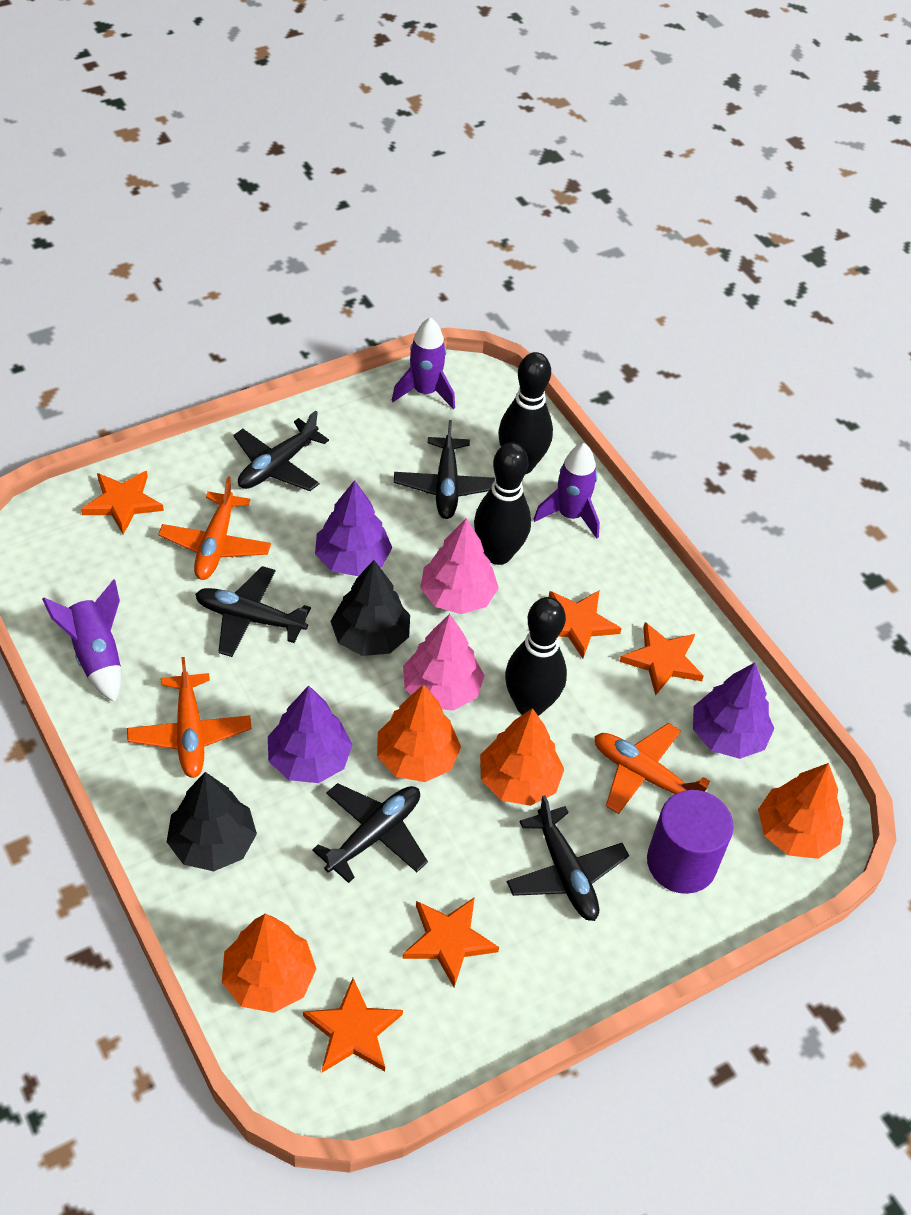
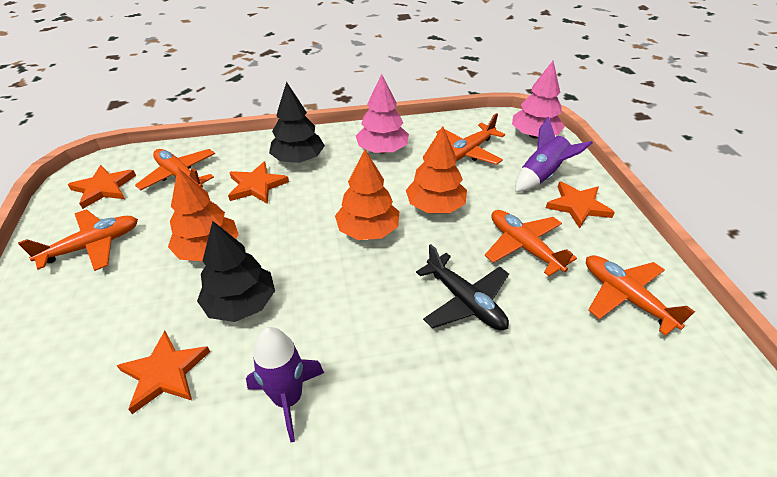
black bowling pin: [474,443,531,565] [498,352,553,474] [505,597,567,716] = 3 -> none = 0
black plane: [195,566,311,657] [233,410,329,491] [312,783,428,883] [394,420,495,519] [507,795,629,921] = 5 -> [416,244,509,331] = 1
orange plane: [127,657,252,778] [158,476,271,580] [594,723,710,814] = 3 -> [18,209,138,271] [135,149,215,190] [436,113,505,165] [485,210,577,276] [586,255,695,336] = 5
orange star: [81,471,164,535] [303,978,403,1073] [403,897,499,987] [549,590,622,658] [619,622,704,696] = 5 -> [68,165,136,209] [116,331,210,414] [228,162,289,204] [546,181,615,229] = 4
orange tree: [222,914,316,1013] [377,684,461,782] [480,708,565,806] [758,763,844,859] = 4 -> [168,168,239,261] [335,149,399,240] [406,126,467,213] = 3
purple cylinder: [647,790,734,894] = 1 -> none = 0
purple rocket: [42,579,121,702] [392,317,455,409] [533,443,600,539] = 3 -> [246,327,324,442] [515,117,593,192] = 2
purple tree: [268,685,353,783] [315,480,392,576] [693,663,774,759] = 3 -> none = 0

